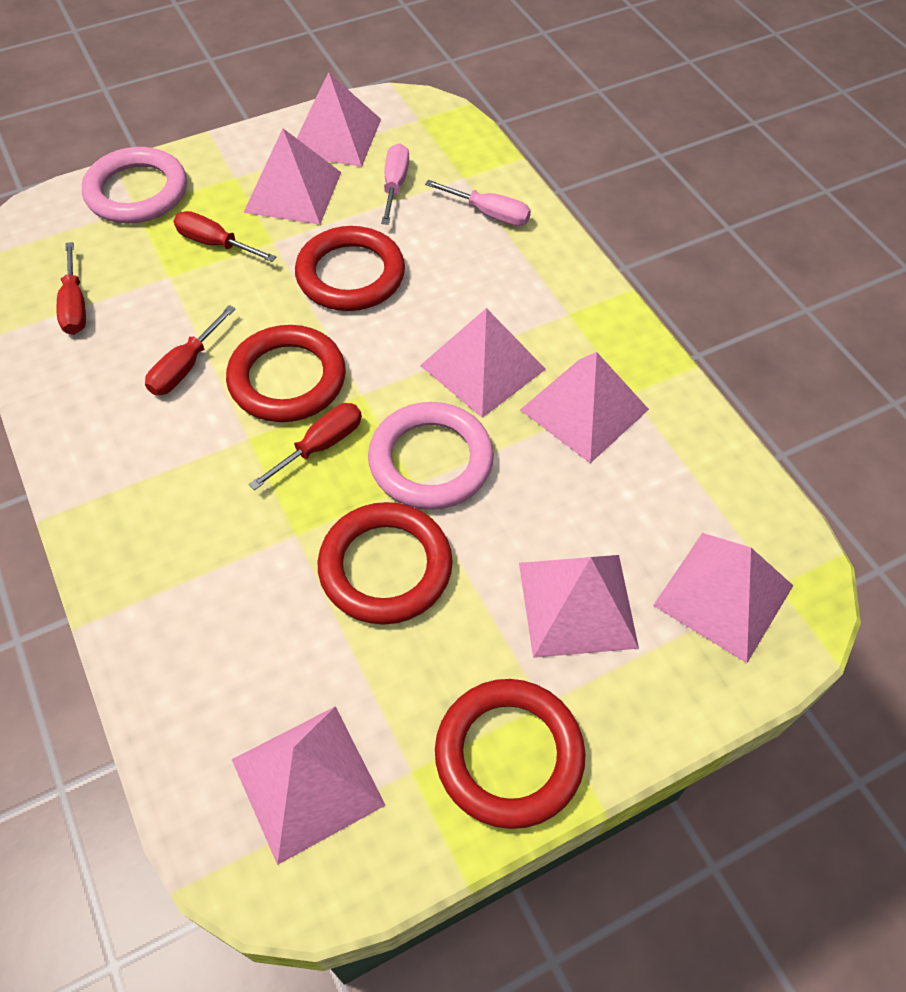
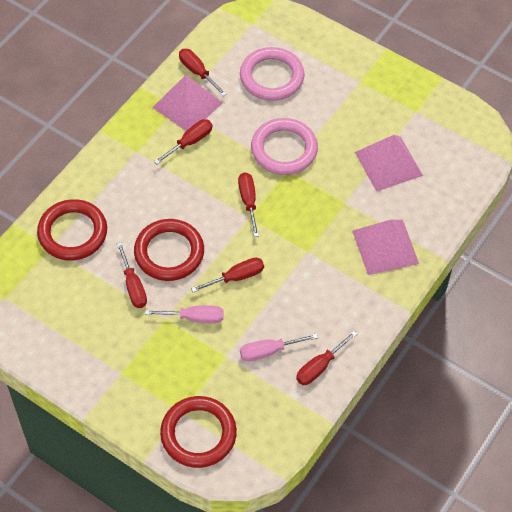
pink pyramid: [231,706,386,865] [243,128,341,225] [297,72,381,167] [420,308,546,418] [519,555,639,658] [520,352,649,463] [653,533,793,663] = 7 -> [152,75,222,131] [352,220,419,275] [355,135,423,192] = 3
red ring: [226,325,346,422] [295,226,405,311] [318,502,453,625] [435,679,586,829] = 4 -> [37,199,107,260] [134,219,204,281] [160,396,237,468] = 3
red screwdriver: [57,242,86,335] [145,305,236,395] [173,211,276,262] [249,403,362,490] = 4 -> [117,242,147,308] [154,119,212,164] [179,49,226,96] [191,257,264,292] [238,172,259,237] [296,331,357,385] = 6

